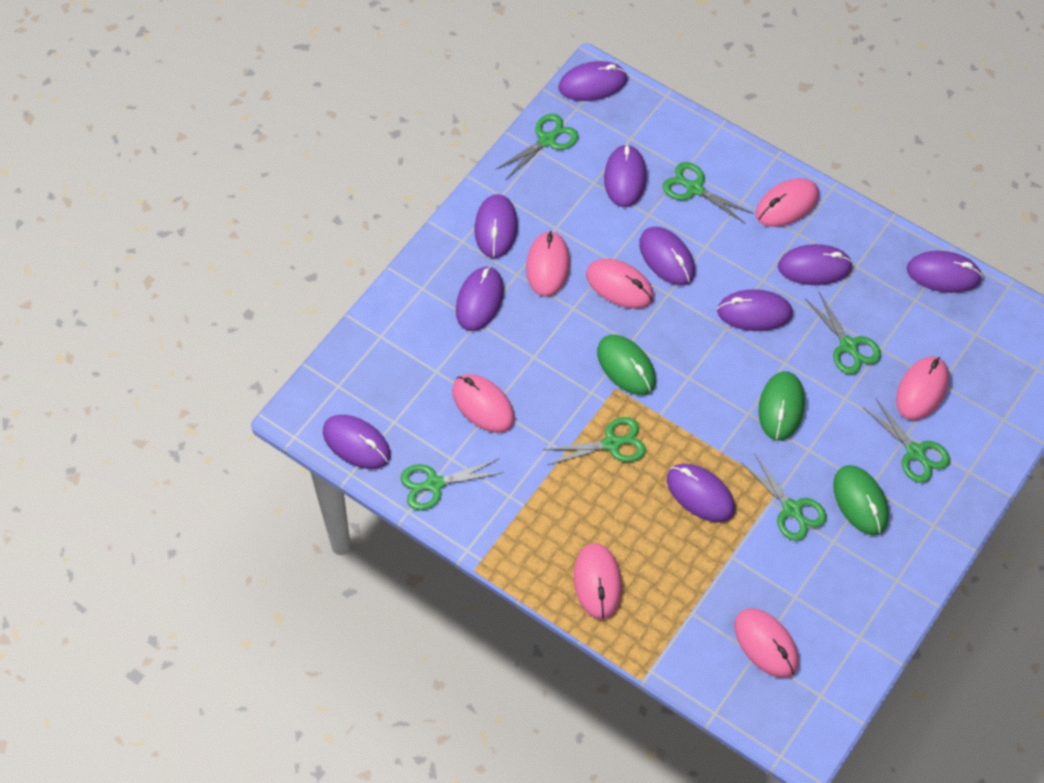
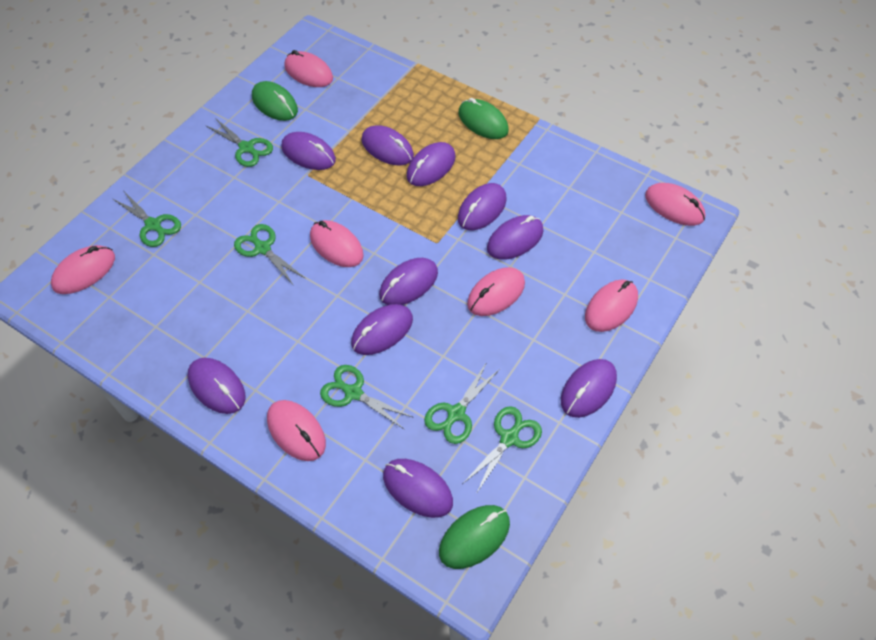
green scissors: [400,459,504,510] [495,114,579,179] [544,417,646,465] [663,162,754,223] [741,453,827,541] [805,292,881,375] [863,399,950,483] = 7 -> [113,190,181,247] [205,118,273,167] [234,224,306,286] [320,365,412,430] [424,362,500,444] [463,406,542,494] = 6

